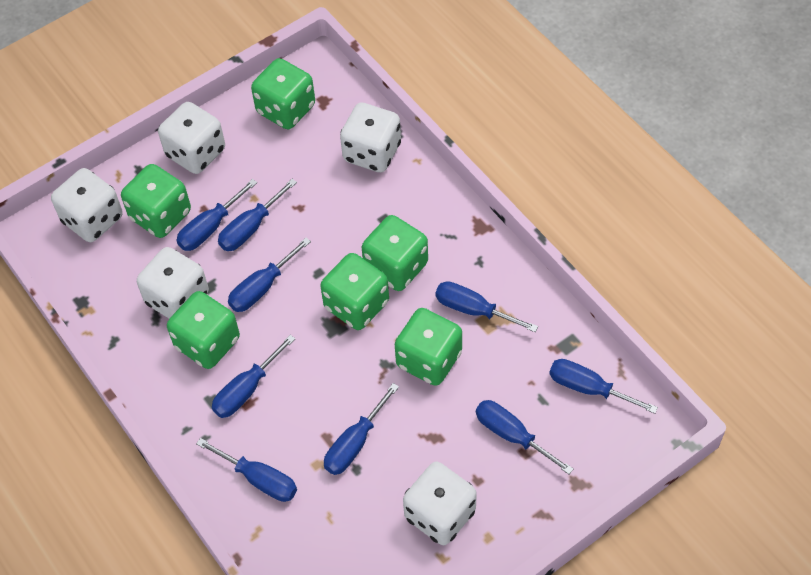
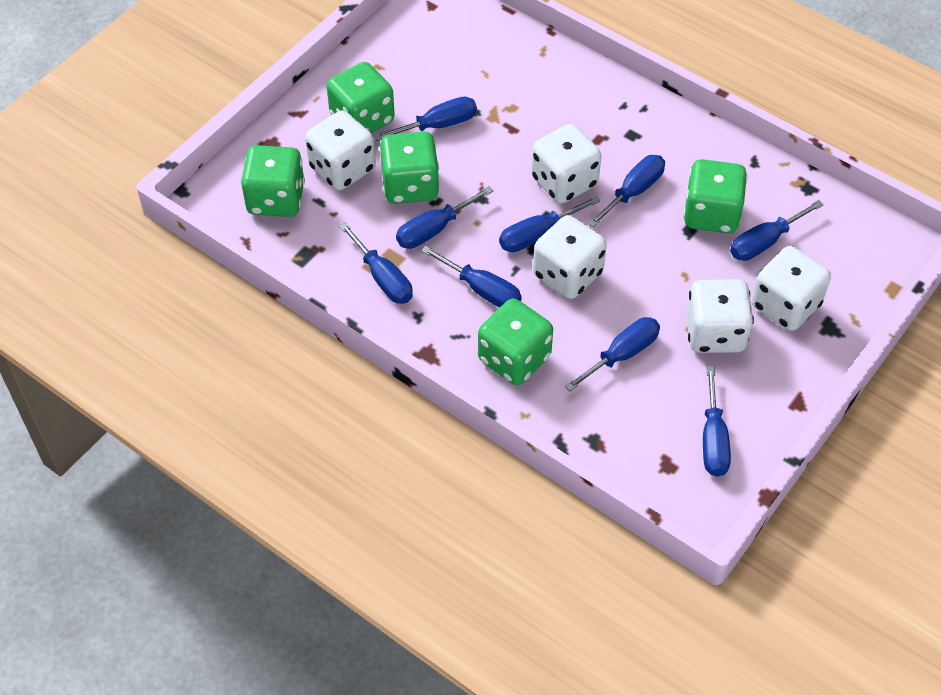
green dice: [121,164,191,238] [167,291,240,369] [251,58,315,129] [320,253,389,330] [362,215,428,291] [395,308,462,386] = 6 -> [241,145,305,217] [326,62,395,133] [379,132,440,204] [478,298,553,385] [683,159,747,233] = 5

